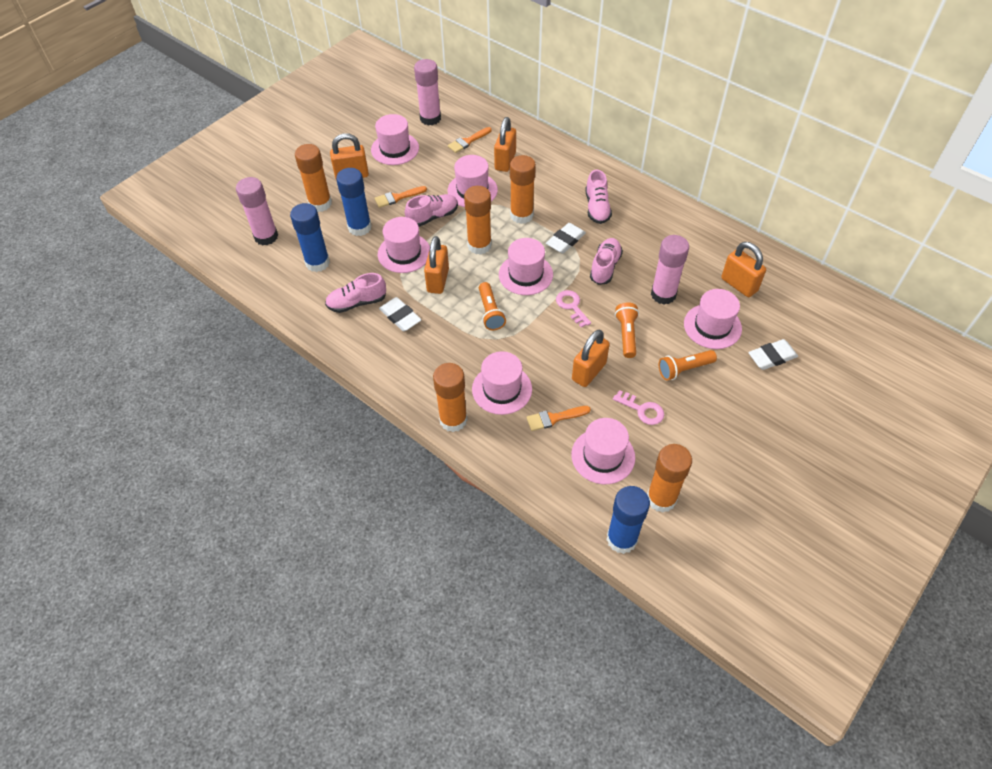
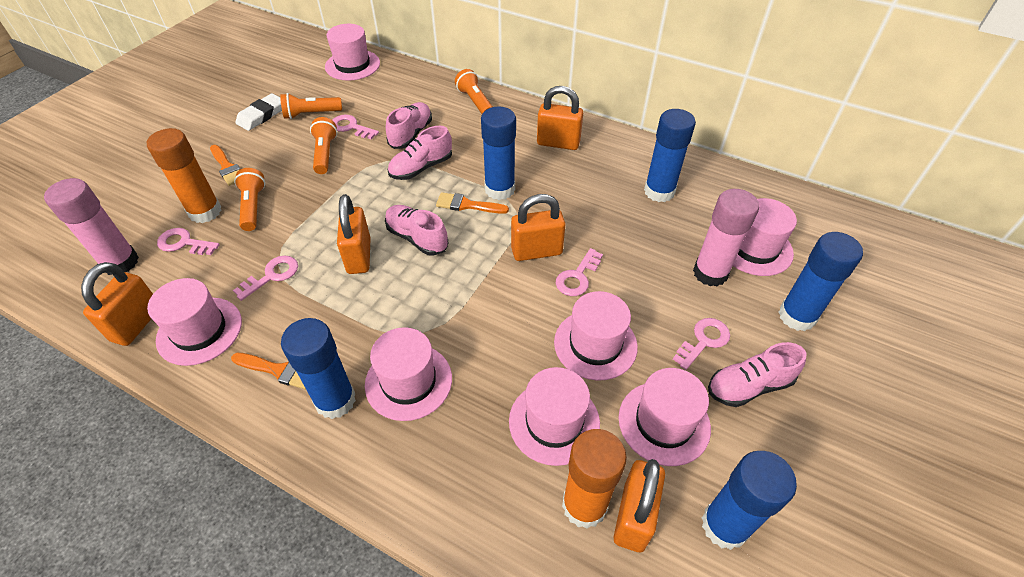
blue glue stick: [290,203,330,272] [336,168,372,236] [607,486,650,554] = 3 -> [281,318,356,419] [481,107,516,200] [644,109,696,202] [702,451,797,550] [778,232,863,331] = 5
orange flashlight: [479,282,506,330] [615,302,639,358] [659,350,717,380] = 3 -> [234,168,265,231] [280,93,342,119] [310,117,337,174] [455,69,493,114] = 4
orange glue stick: [295,144,332,212] [433,363,467,432] [464,186,492,255] [510,155,536,224] [647,444,692,513] = 5 -> [147,128,222,223] [562,429,627,529] = 2
pink glue stick: [236,177,278,246] [414,59,441,126] [651,235,689,304] = 3 -> [44,178,139,275] [693,189,759,286] = 2
pink key: [556,290,591,328] [613,390,664,425] = 2 -> [157,228,220,255] [233,256,298,301] [332,115,379,139] [556,248,603,296] [673,318,730,370] = 5
white eraser: [379,297,421,331] [546,223,586,253] [748,339,798,370] = 3 -> [236,93,282,131] = 1

